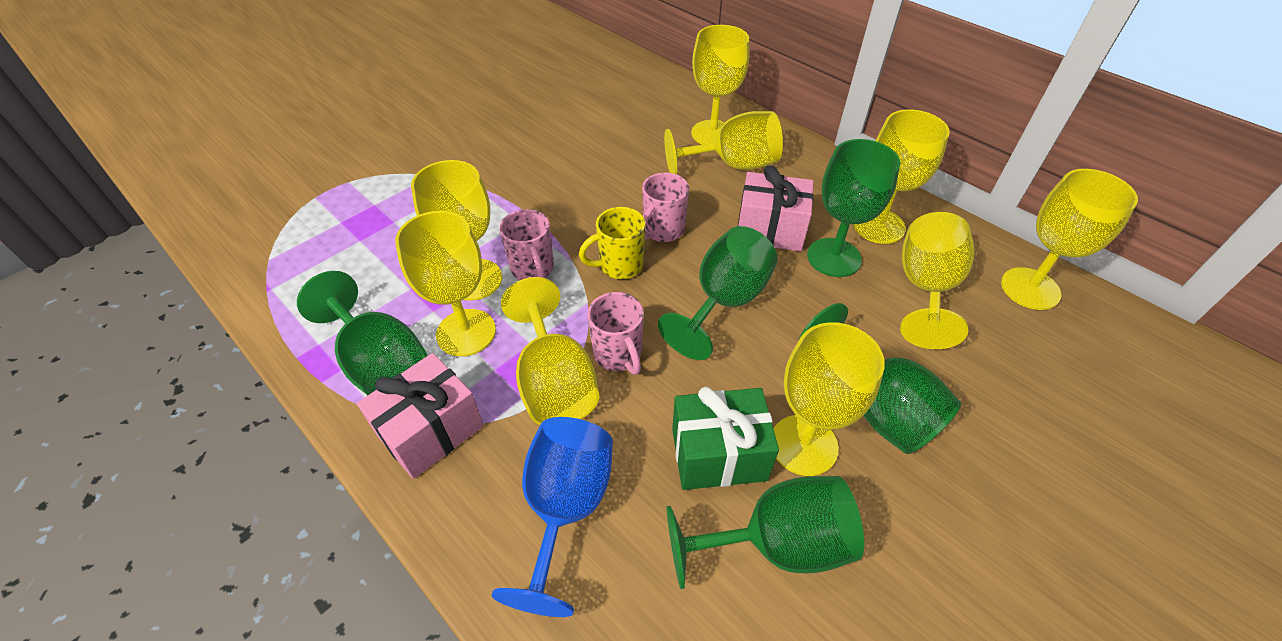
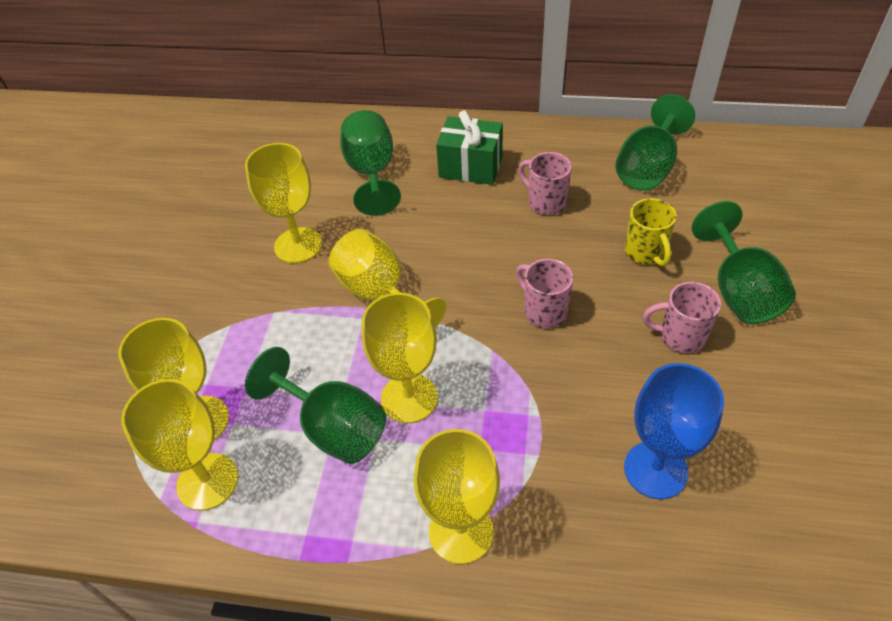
green goblet: [297,271,427,395] [658,226,778,360] [667,476,864,589] [799,303,961,454] [807,139,900,277] = 5 -> [245,347,386,464] [340,110,401,216] [615,94,695,191] [692,201,796,324] = 4
pink gift: [357,353,484,479] [738,165,814,252] = 2 -> none = 0
yellow goblet: [395,211,496,356] [411,160,502,301] [501,277,599,425] [664,111,783,174] [691,25,750,145] [774,322,885,476] [853,109,950,244] [900,212,975,349] [1001,169,1138,310] = 9 -> [118,318,229,440] [121,379,238,511] [245,143,322,263] [329,229,446,329] [362,293,438,423] [414,429,500,564] = 6

